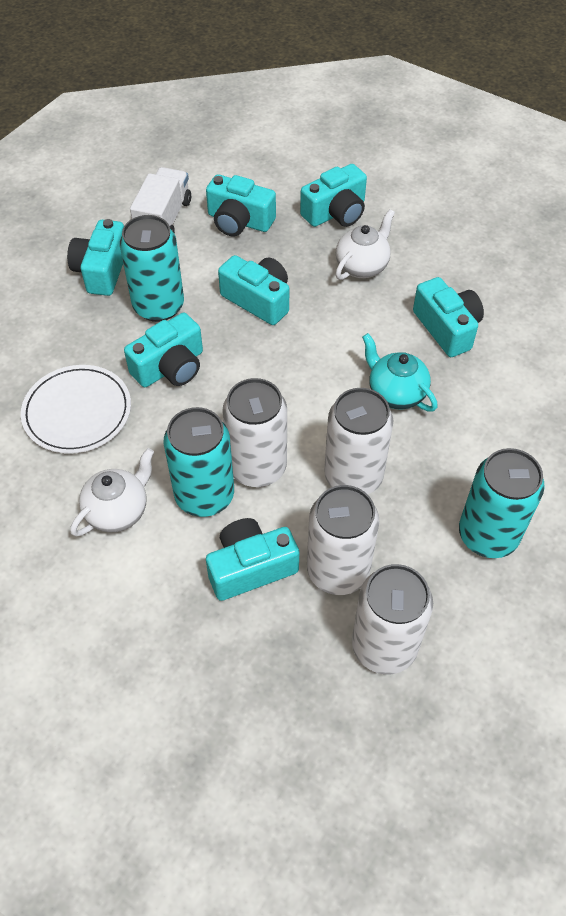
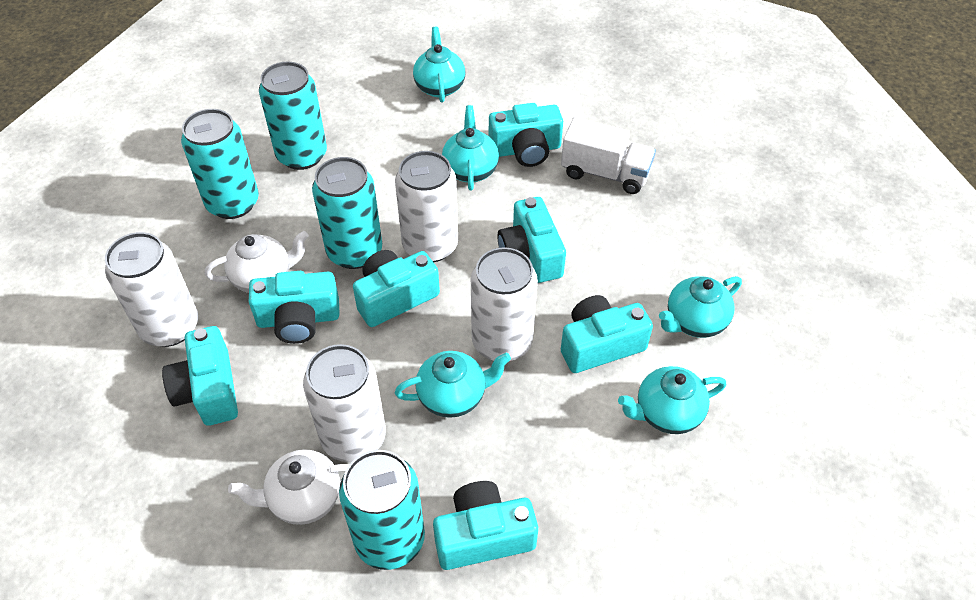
turquoise can: [120,215,184,322] [163,407,234,517] [459,448,545,558] = 3 -> [181,109,259,219] [259,62,327,170] [312,157,382,269] [339,450,425,570] = 4
turquoise teapot: [362,333,438,412] = 1 -> [395,351,511,418] [413,27,465,102] [442,105,499,191] [618,366,726,434] [659,276,742,338] = 5
white plate: [21,365,131,454] = 1 -> none = 0

